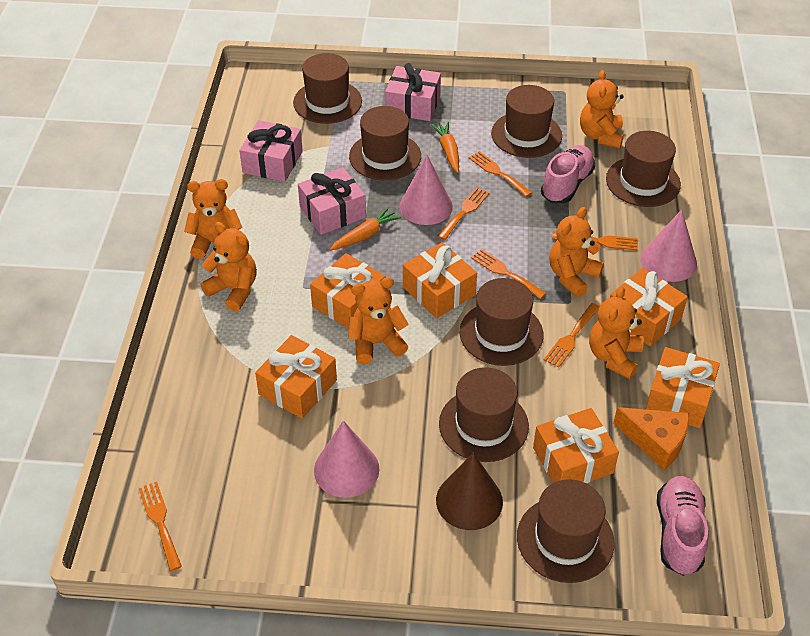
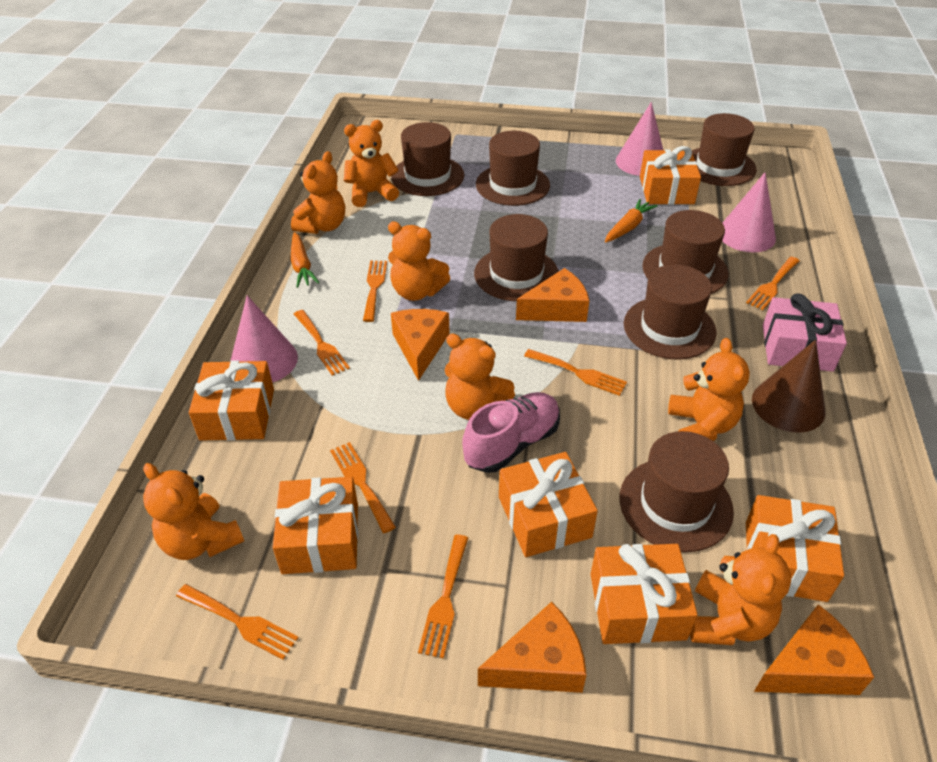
orange cheese: [613,407,689,470] = 1 -> [391,309,450,381] [478,602,587,693] [516,268,589,322] [754,604,874,695] = 4
orange fork: [139,482,182,571] [437,187,490,240] [469,151,532,197] [471,249,546,299] [544,303,600,368] [552,232,638,250] = 6 -> [176,584,299,660] [294,310,350,376] [330,442,396,533] [363,261,387,322] [418,535,468,659] [524,349,627,396] [746,257,800,310] = 7
orange teddy bear: [184,179,243,259] [201,222,257,311] [348,277,409,364] [549,207,604,297] [580,70,624,148] [589,286,644,379] = 6 -> [143,463,244,560] [291,151,345,234] [344,120,399,207] [388,221,451,301] [445,334,515,420] [668,338,750,441] [690,534,791,645] = 7
pink gift: [239,120,303,182] [298,167,366,235] [385,63,441,121] = 3 -> [763,293,847,372] = 1
pink shoe: [541,145,595,203] [657,476,708,576] = 2 -> [462,392,560,473] = 1

